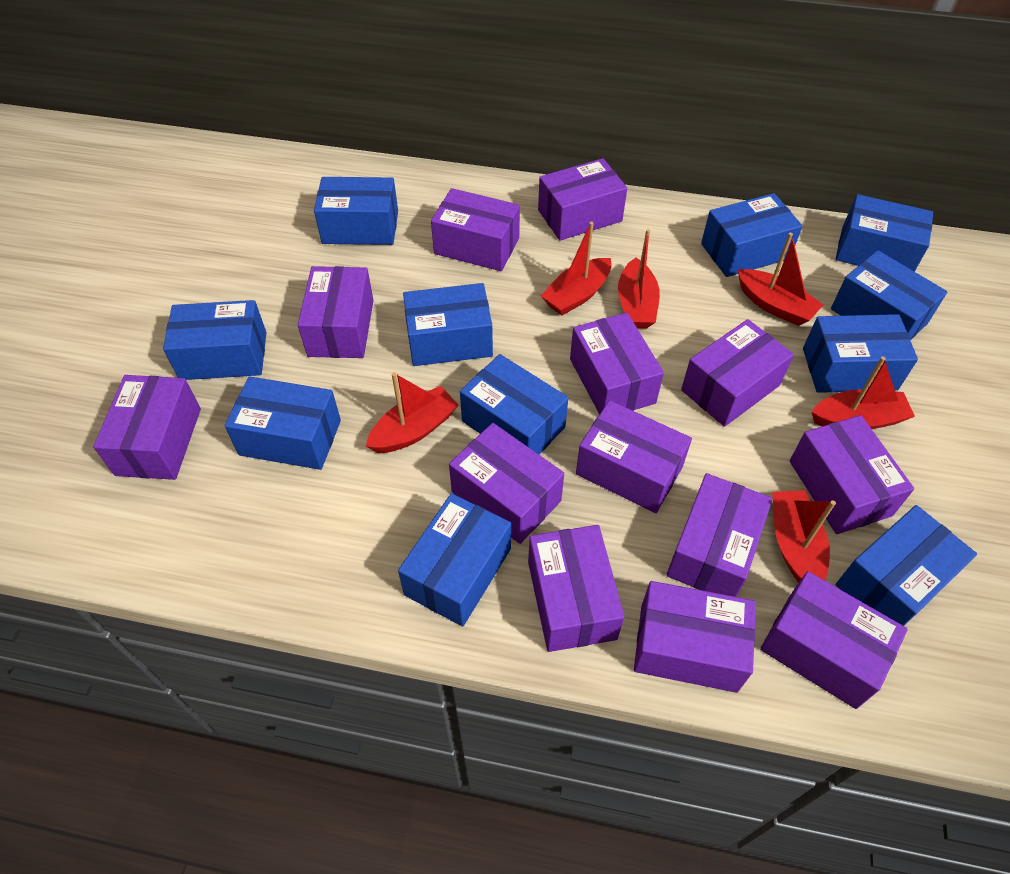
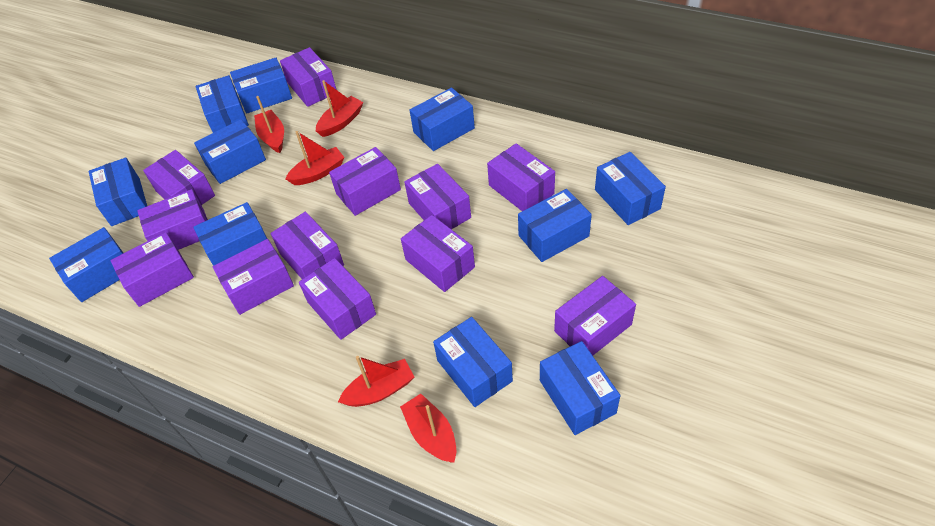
purple box: [93,375,201,480] [298,266,374,358] [431,188,520,271] [449,423,564,544] [528,525,624,652] [538,158,627,241] [570,312,664,415] [576,400,692,513] [634,581,756,693] [666,473,772,597] [681,319,794,427] [760,571,908,709] [790,415,914,534] = 13 -> [110,232,194,307] [137,189,208,250] [143,150,215,205] [213,239,294,315] [271,212,344,279] [280,47,337,107] [299,258,376,340] [329,147,401,216] [401,215,475,292] [404,164,471,229] [487,143,555,211] [554,276,636,355] = 12
red boat: [366,372,459,453] [541,222,611,316] [618,229,660,329] [738,233,823,326] [772,490,836,583] [812,356,915,429] = 6 -> [254,96,284,153] [285,131,345,185] [316,80,363,137] [338,356,414,407] [400,394,457,463] = 5

